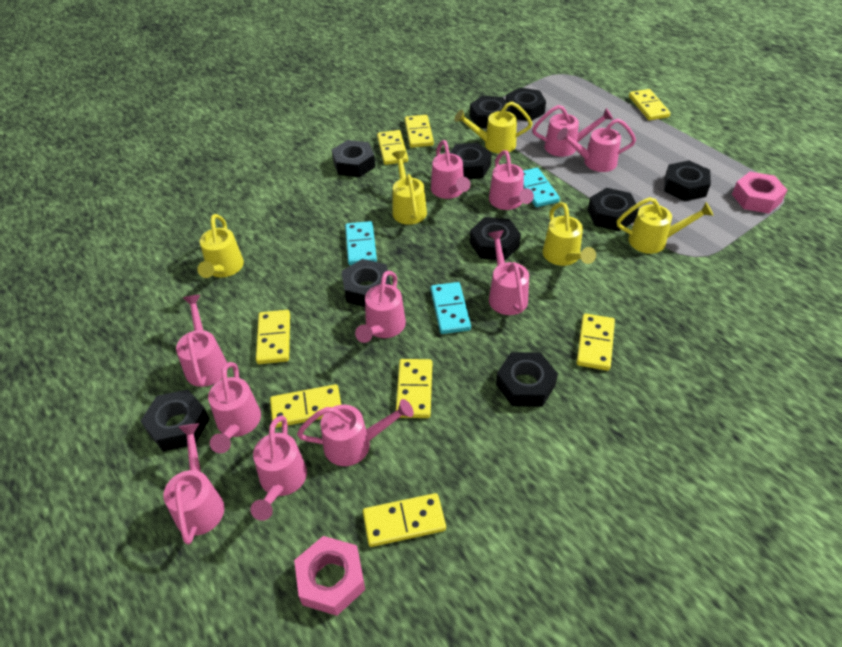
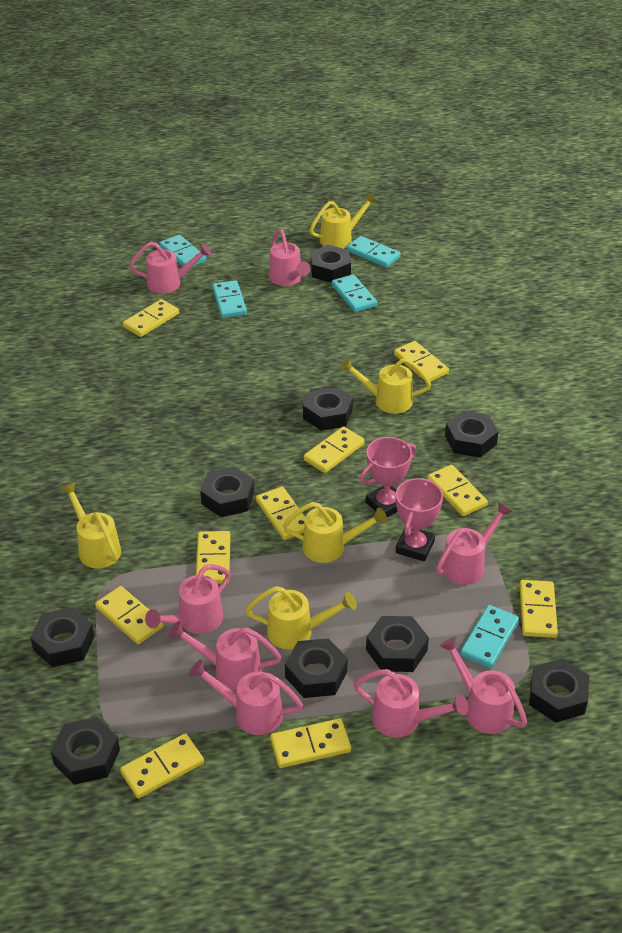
black nut: [141,389,210,452] [332,140,375,177] [341,259,391,307] [450,143,492,179] [470,96,511,128] [470,217,521,261] [496,352,558,407] [506,87,546,121] [588,188,639,231] [664,161,711,201] = 10 -> [30,607,95,667] [51,717,120,785] [200,466,254,517] [285,638,348,698] [303,385,353,431] [310,245,351,283] [366,616,429,672] [445,411,498,458] [529,658,590,723] = 9
pink nut: [294,536,365,616] [732,172,787,214] = 2 -> none = 0
pink trophy: none = 0 -> [360,437,417,518] [396,478,443,562] = 2
pink watering can: [163,423,225,544] [176,295,227,387] [208,362,261,453] [250,416,307,521] [297,399,414,466] [355,271,406,343] [431,140,471,199] [488,230,529,315] [489,150,534,210] [532,105,613,157] [557,118,636,172] = 11 -> [129,242,212,294] [145,564,230,634] [168,621,282,690] [189,660,303,735] [269,230,310,286] [353,669,468,738] [436,502,513,585] [440,636,527,734] = 8
turquoise domino: [345,221,377,265] [431,282,471,334] [523,168,560,207] = 3 -> [159,235,206,266] [212,280,247,318] [332,274,377,312] [347,236,401,268] [460,605,519,668] = 5
yellow domino: [256,310,290,364] [270,384,341,428] [363,493,446,547] [377,130,408,165] [396,359,432,418] [405,115,434,148] [576,313,615,371] [629,89,671,121] = 8 -> [95,586,164,644] [120,733,204,798] [123,299,179,337] [196,531,230,584] [256,487,305,540] [270,718,351,768] [304,426,365,473] [394,341,449,382] [428,465,488,516] [520,580,558,638] = 10

